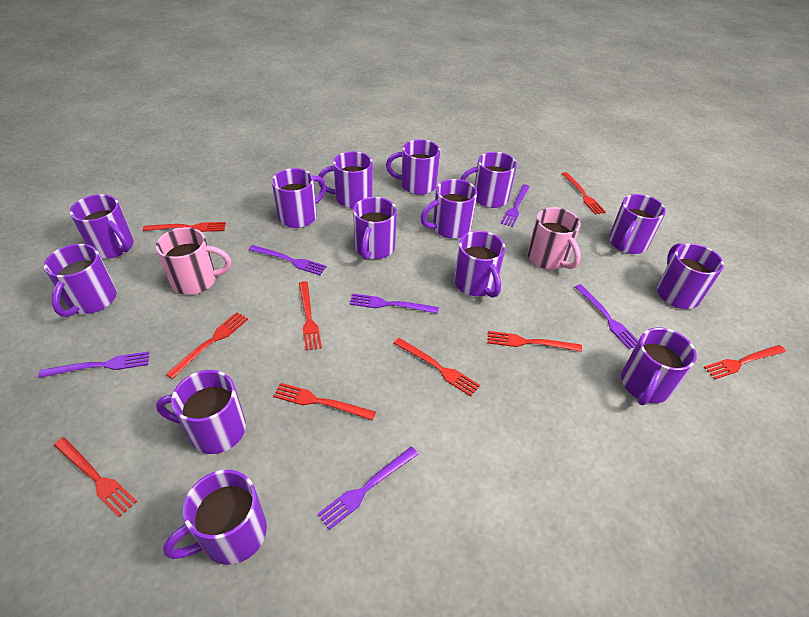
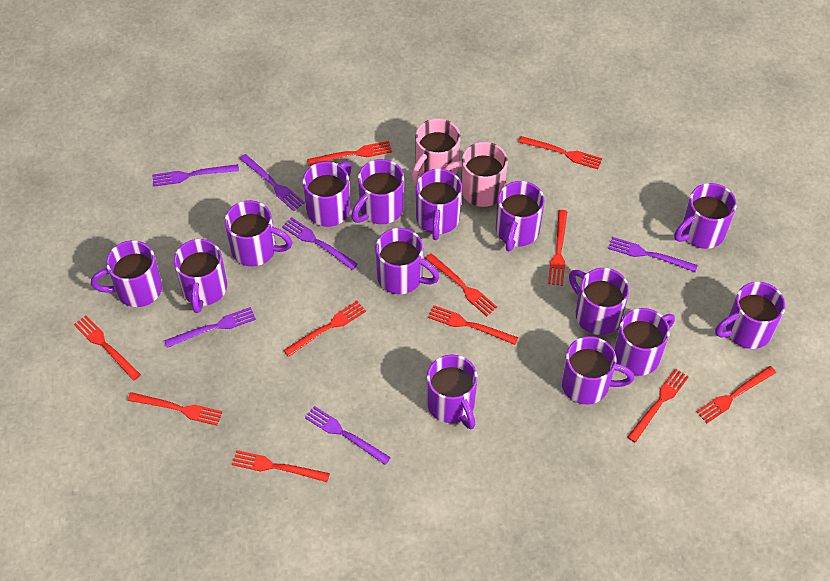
red fork: [54,437,137,517] [143,222,226,232] [166,312,248,379] [273,383,376,421] [299,281,322,351] [394,338,480,396] [488,331,582,352] [562,172,606,215] [704,345,786,379] = 9 -> [74,315,141,381] [128,392,222,426] [232,450,330,482] [284,301,366,357] [307,141,392,166] [425,253,497,316] [428,305,518,345] [518,136,602,169] [548,210,567,286] [627,368,689,443] [696,366,776,423] = 11

